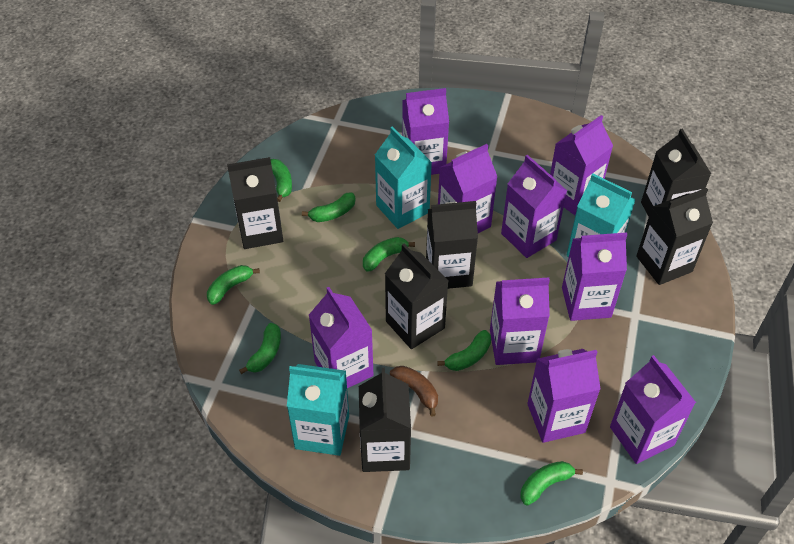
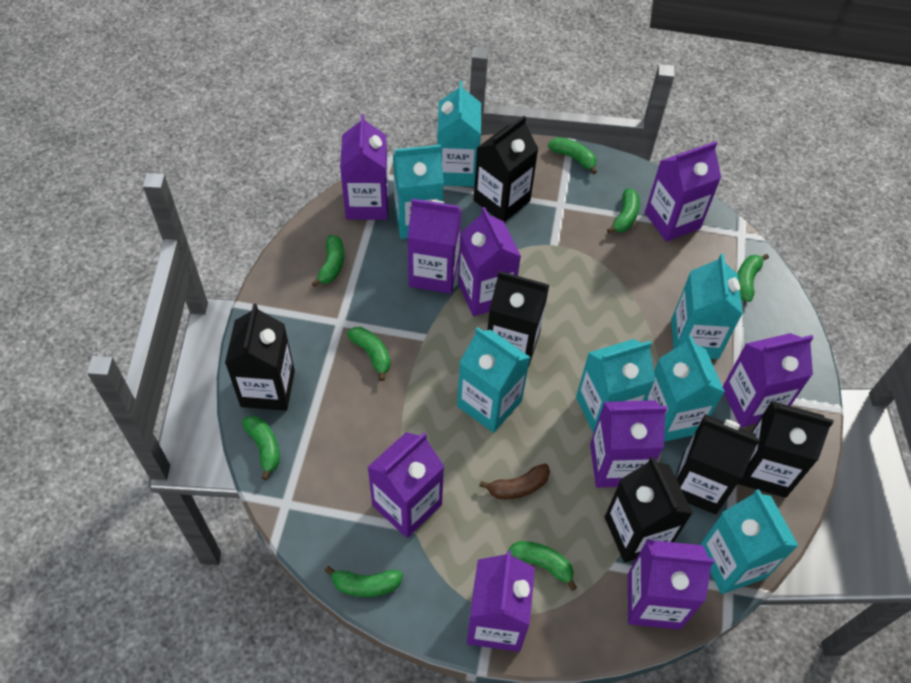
green banana: [207,265,260,305] [239,323,281,374] [271,159,292,202] [302,192,355,222] [363,237,415,272] [437,330,491,371] [520,461,583,506] = 7 -> [242,416,280,480] [312,235,344,287] [325,566,403,597] [347,327,391,381] [508,541,577,591] [548,137,597,174] [607,188,640,233] [737,254,769,302] = 8
turquoise carton: [287,364,349,456] [375,126,432,229] [567,174,636,257] = 3 -> [393,145,444,239] [437,81,481,187] [457,327,531,433] [576,339,655,434] [646,336,725,442] [671,254,743,359] [700,489,799,594] = 7

